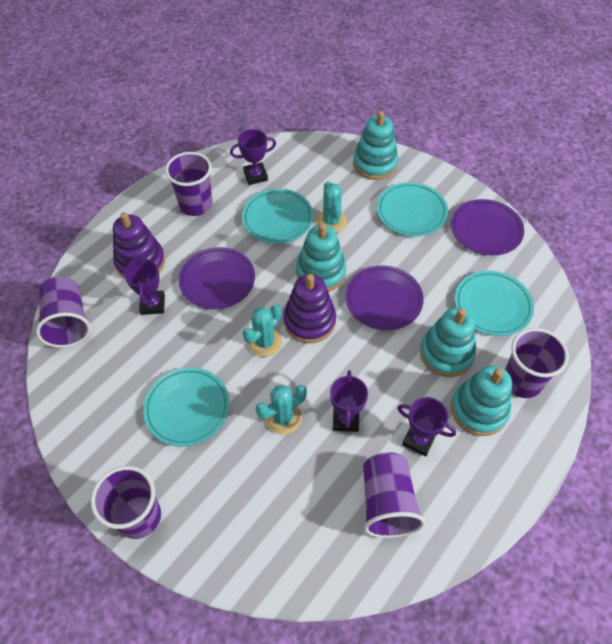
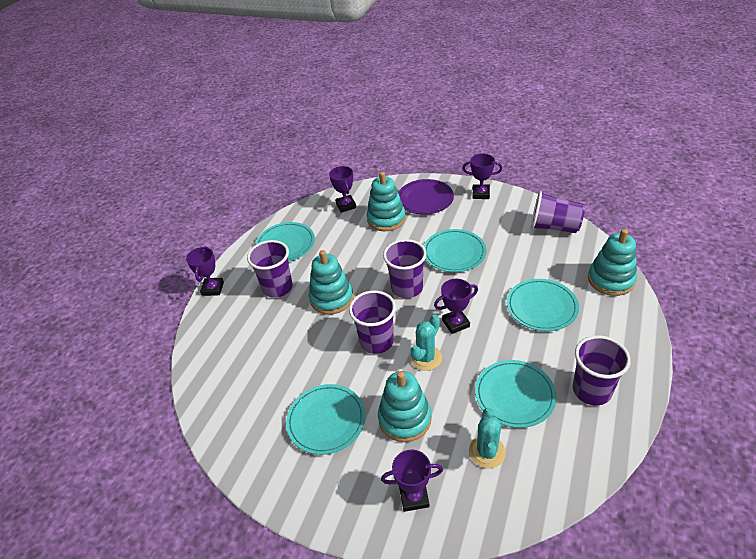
purple plate: [179,247,255,309] [346,266,424,330] [451,199,524,255] = 3 -> [398,179,454,215] = 1
purple stacking toy: [113,212,165,279] [283,274,336,343] = 2 -> none = 0
purple trophy: [124,256,165,315] [230,129,276,185] [330,370,368,432] [397,397,456,457] = 4 -> [186,246,224,296] [329,166,356,213] [381,450,443,512] [434,279,478,334] [462,154,502,199] = 5
turquoise cactus: [243,304,282,357] [256,385,307,435] [316,181,347,232] = 3 -> [410,315,442,371] [469,408,506,469] = 2
turquoise plate: [143,367,230,447] [242,189,313,244] [377,182,448,236] [455,271,534,336] = 4 -> [255,222,315,262] [286,384,365,455] [424,229,487,272] [475,360,556,428] [507,279,579,331] = 5

